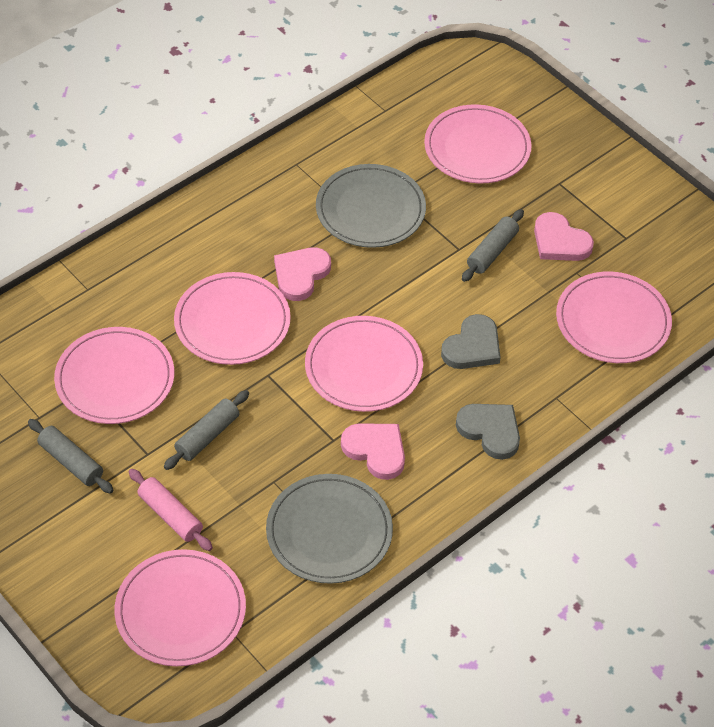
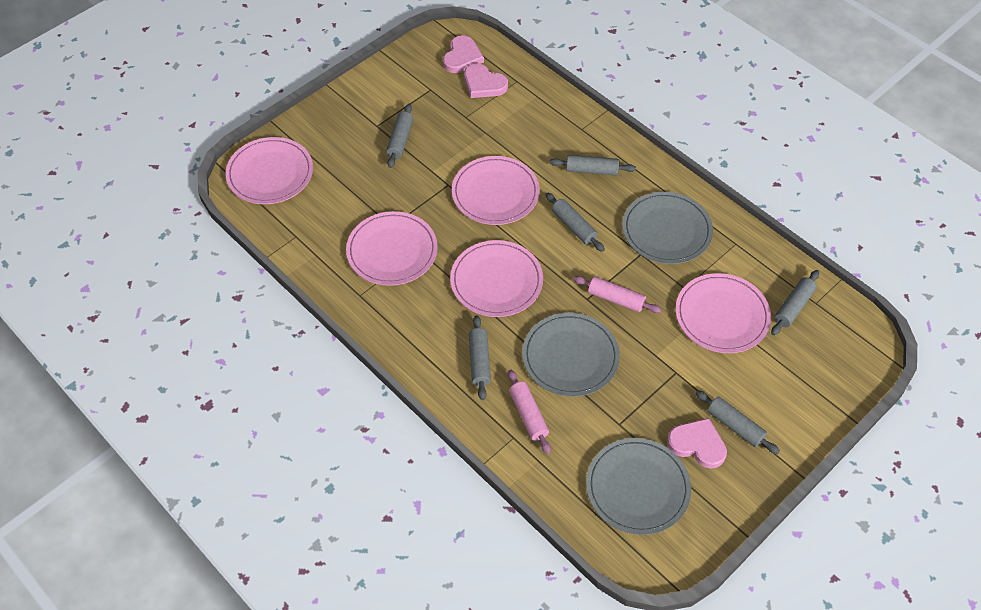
grey heart: [441,314,501,369] [456,404,520,460] = 2 -> none = 0
grey plate: [266,474,393,584] [316,164,426,248] = 2 -> [522,313,620,397] [586,438,691,535] [622,192,713,264] = 3
grey rolling pin: [28,419,114,494] [164,390,249,470] [462,209,524,282] = 3 -> [386,104,413,168] [469,315,491,400] [546,193,605,252] [549,155,636,176] [696,390,780,454] [771,270,819,335] = 6
pink plate: [54,327,174,424] [115,549,246,666] [174,272,291,365] [305,316,423,412] [424,104,532,183] [556,272,672,363] = 6 -> [225,137,313,204] [346,211,438,286] [450,240,543,317] [452,156,540,225] [675,273,771,353] = 5
pink rolling pin: [129,469,213,551] = 1 -> [508,370,551,454] [573,276,661,313] = 2

